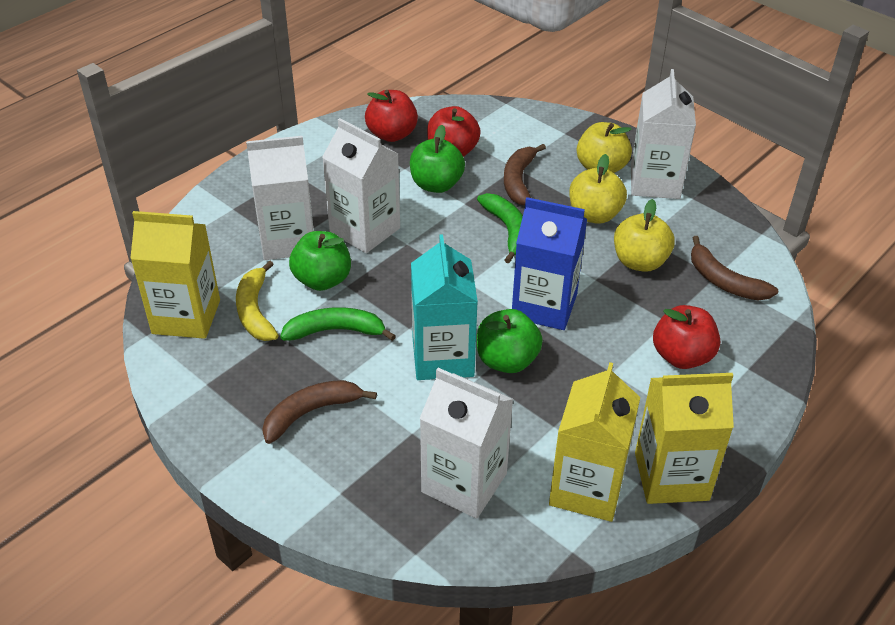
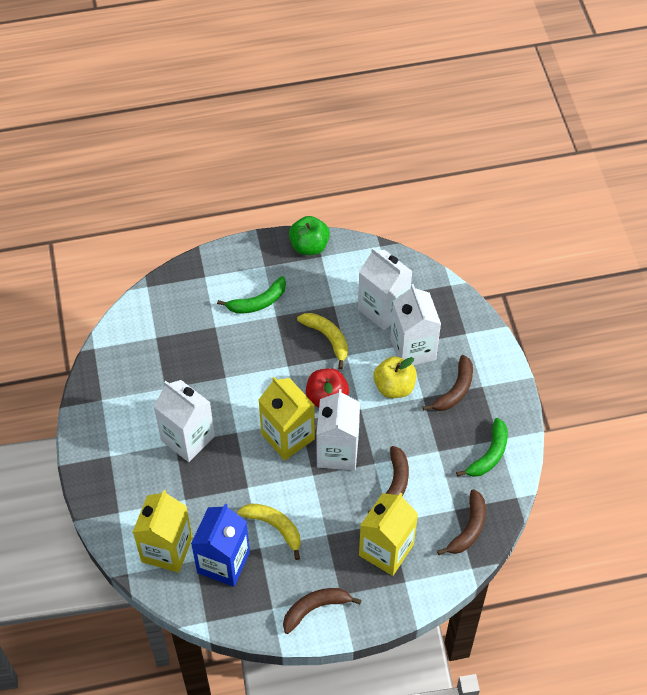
brown banana: [262,380,377,444] [504,144,546,205] [691,236,778,301] = 3 -> [283,588,361,634] [368,446,409,513] [423,355,473,411] [437,489,486,555] = 4
green apple: [289,231,351,291] [410,125,465,193] [477,309,543,373] = 3 -> [289,216,330,255] = 1
red apple: [365,90,418,142] [427,106,481,157] [653,305,720,369] = 3 -> [306,368,349,408] = 1
turquoise carton: [411,234,478,380] = 1 -> none = 0
yellow apple: [569,154,627,224] [577,122,632,173] [614,199,675,272] = 3 -> [373,356,417,398] = 1
yellow banana: [236,260,279,341] = 1 -> [238,503,301,560] [297,313,348,369] = 2

